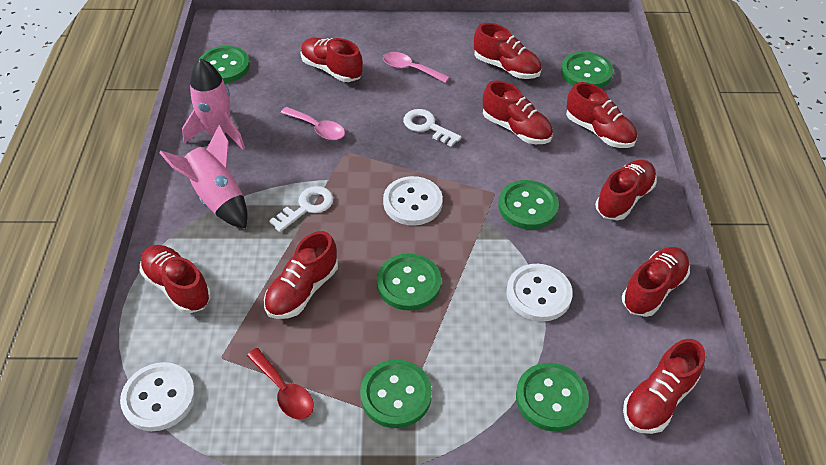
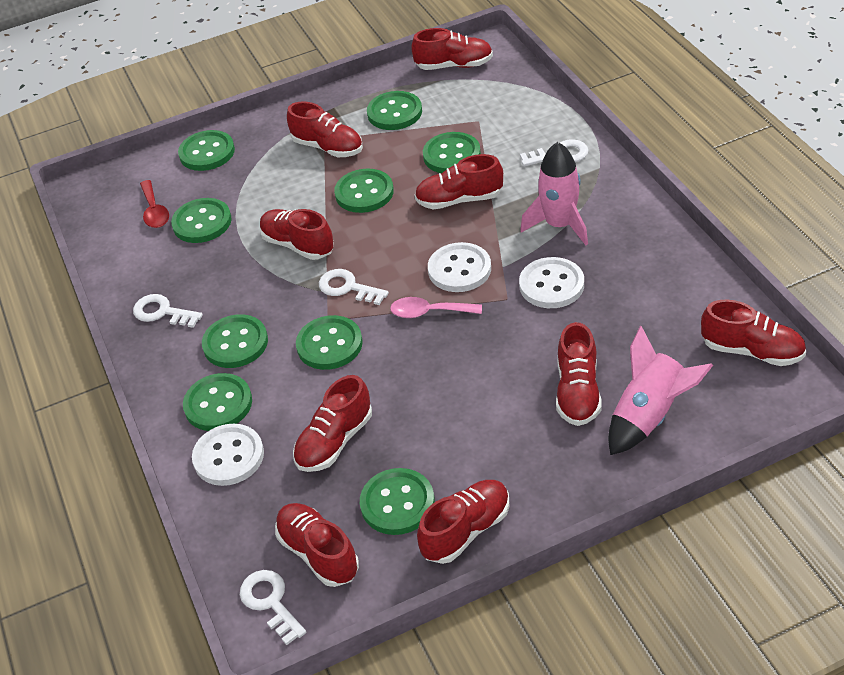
green button: [198,46,250,83] [360,360,432,428] [377,253,441,311] [498,180,559,230] [516,363,589,431] [561,52,613,88] = 6 -> [171,198,232,243] [178,130,235,171] [183,373,252,431] [202,314,268,368] [296,315,363,370] [334,169,394,213] [360,468,435,535] [367,91,422,130] [423,132,481,173] = 9
pink spoon: [281,107,345,140] [383,52,449,83] = 2 -> [390,297,482,318] = 1
white key: [269,186,333,232] [403,109,461,147] = 2 -> [133,294,203,328] [240,570,306,645] [319,269,389,305] [520,139,589,166] = 4

